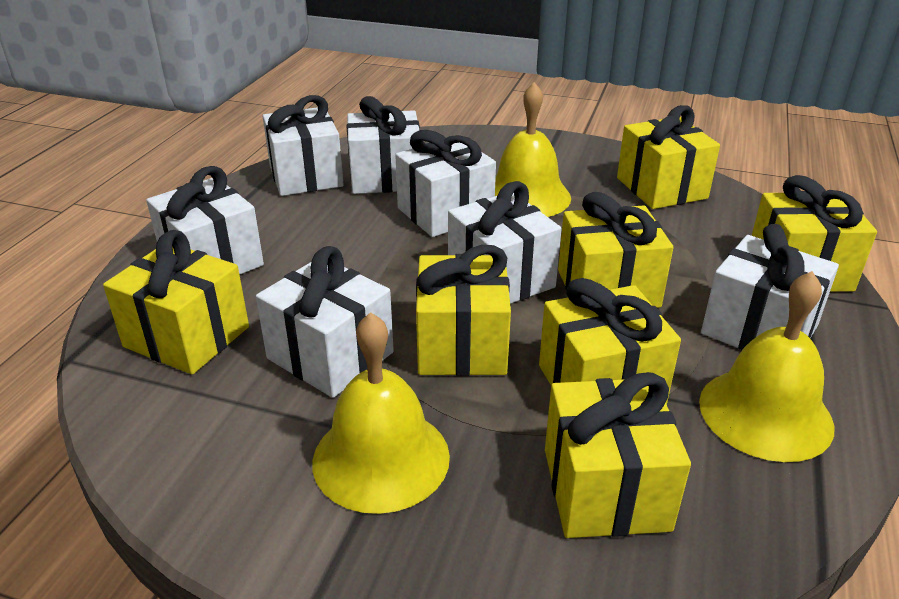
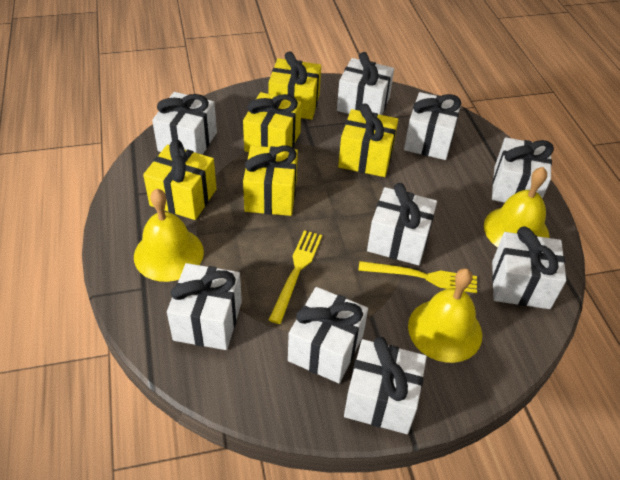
white gift: [146,166,264,275] [256,246,394,398] [263,95,344,196] [347,96,420,194] [395,130,496,237] [448,181,562,304] [701,224,839,350] = 7 -> [152,92,217,155] [167,263,242,350] [288,287,368,383] [337,52,394,115] [344,337,427,434] [367,183,437,265] [404,92,462,160] [492,137,554,203] [492,226,566,309] = 9
yellow fork: none = 0 -> [269,230,322,324] [358,261,477,293] = 2
yellow gift: [103,230,249,375] [416,245,511,376] [539,278,681,404] [545,372,691,538] [558,192,673,308] [617,105,720,209] [752,175,877,292] = 7 -> [143,140,217,220] [243,92,302,152] [243,145,298,216] [268,51,321,120] [338,104,398,177] = 5

